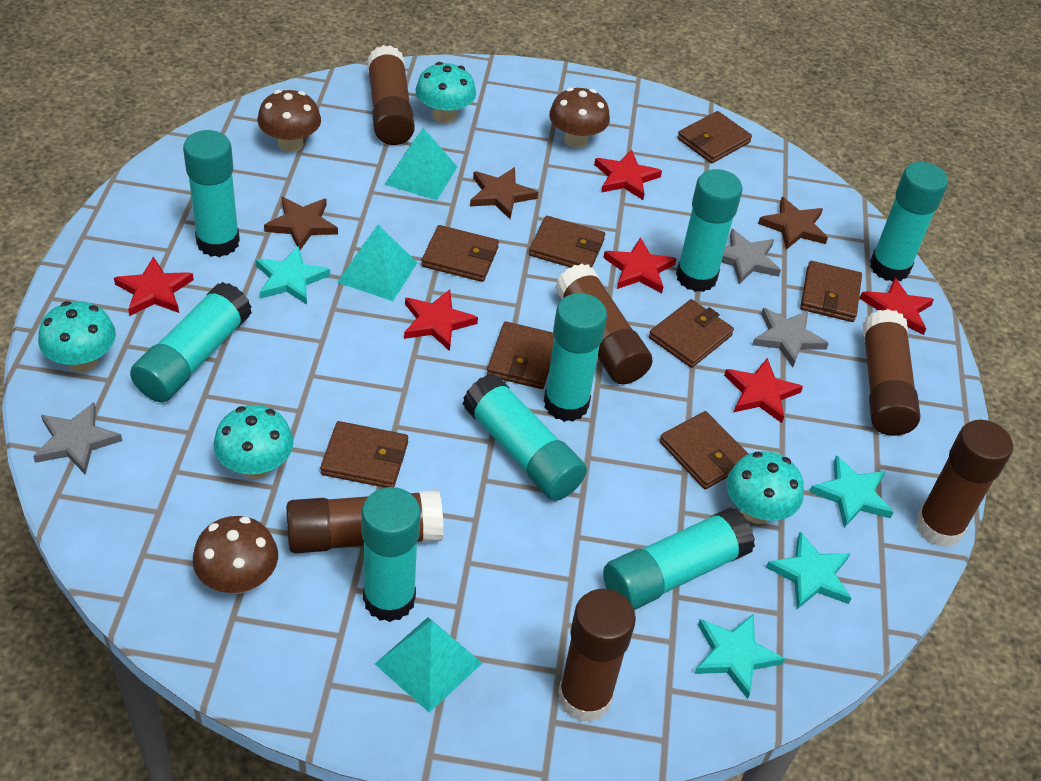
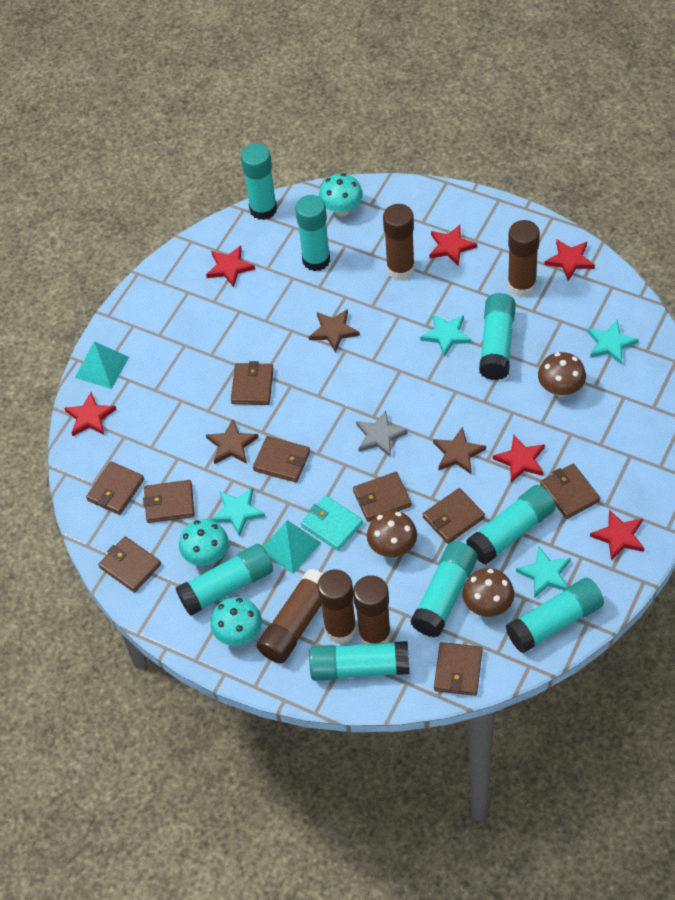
brown glue stick: [286,490,443,554] [367,45,415,145] [555,264,653,384] [558,589,636,722] [863,309,920,436] [915,420,1013,547] = 6 -> [257,569,323,664] [317,569,357,644] [353,575,391,644] [383,204,415,280] [507,220,540,297] = 5
brown wallet: [320,421,408,488] [422,225,499,282] [487,321,554,389] [529,216,605,268] [649,299,734,368] [659,411,748,489] [677,111,752,163] [800,261,862,322] = 8 -> [86,462,144,515] [98,536,161,593] [143,480,195,523] [231,361,274,405] [253,436,310,483] [353,472,412,522] [423,488,485,544] [434,642,482,696] [540,464,600,519] = 9
grey star: [33,402,122,475] [721,229,781,284] [752,308,829,367] = 3 -> [356,411,408,457] = 1
turquoise mushroom: [38,301,116,373] [214,405,294,479] [416,62,476,123] [727,451,804,524] = 4 -> [179,519,229,566] [211,597,262,646] [319,173,363,216] = 3
turquoise pyramid: [337,225,417,301] [375,617,482,713] [384,128,457,200] = 3 -> [75,341,129,389] [263,520,321,574] = 2
turquoise wallet: none = 0 -> [301,495,363,551] = 1

